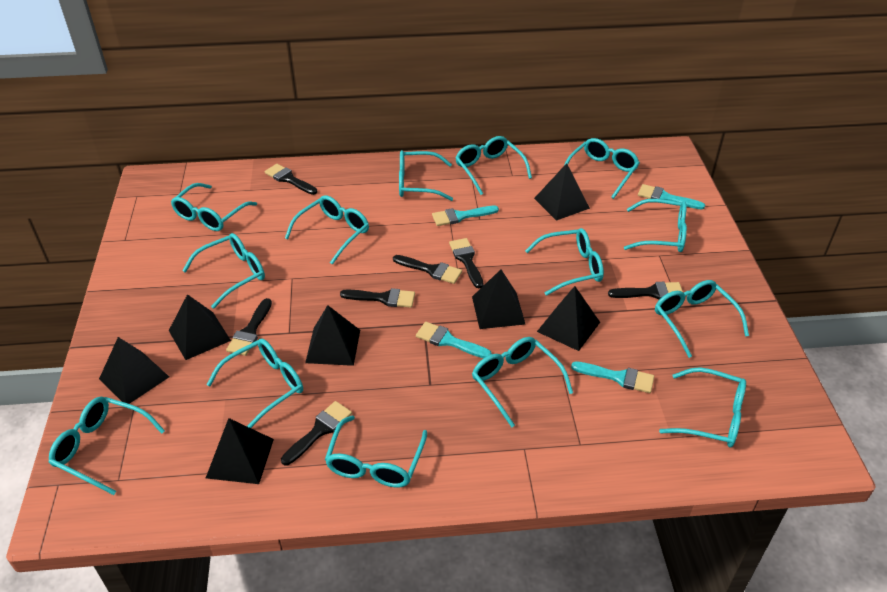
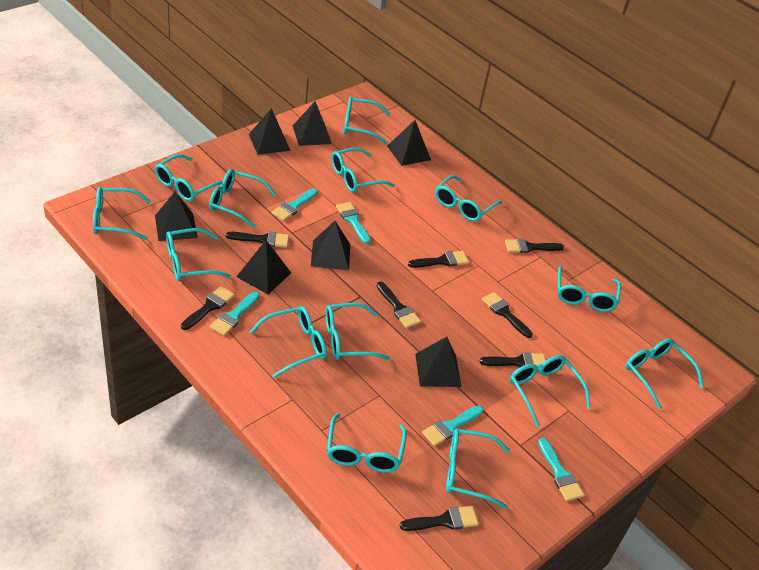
black brush: [226,298,272,356] [265,164,317,195] [281,401,352,465] [340,288,415,308] [393,255,462,284] [449,238,483,288] [608,282,683,299] = 7 -> [181,286,235,330] [226,232,289,248] [377,282,421,328] [400,506,479,531] [408,251,469,268] [480,352,546,369] [482,292,533,338] [505,239,564,253] = 8
turquoise brush: [416,322,492,358] [432,206,499,226] [571,361,654,393] [638,184,705,209] = 4 -> [209,291,260,336] [271,188,318,221] [336,202,371,244] [422,406,483,446] [538,438,584,501] = 5

